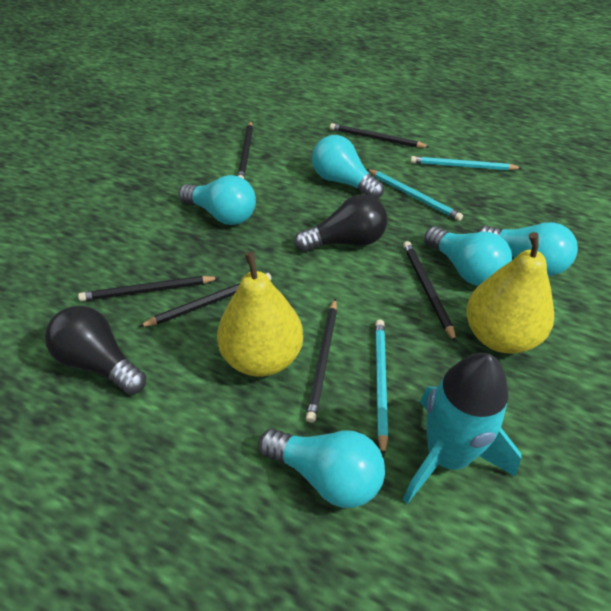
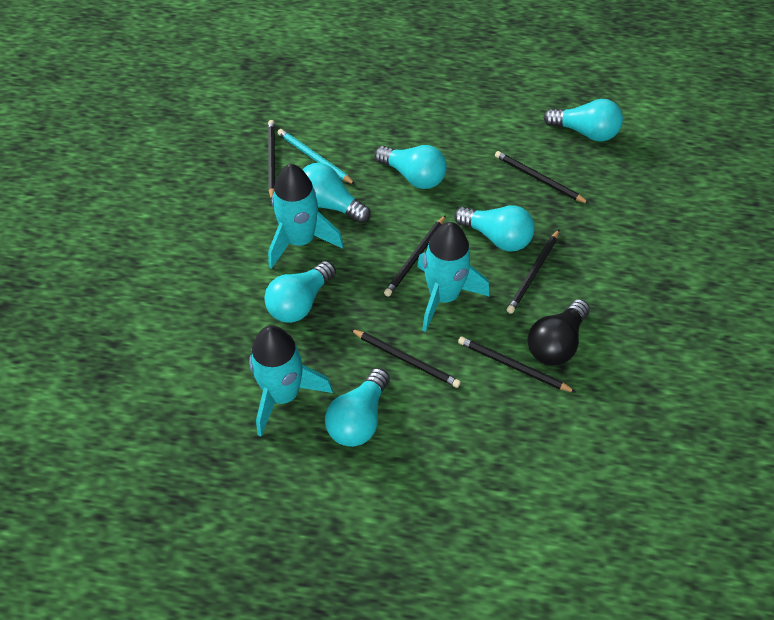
black light bulb: [45,306,146,395] [295,195,387,252] = 2 -> [528,299,590,365] = 1
turquoise light bulb: [179,175,256,225] [259,429,385,508] [312,135,384,199] [424,226,512,286] [477,222,578,276] = 5 -> [264,261,336,323] [302,163,371,223] [325,368,390,447] [375,145,447,189] [454,205,535,251] [543,99,623,141] = 6
turquoise pencil: [367,169,463,221] [375,320,388,457] [410,156,521,170] = 3 -> [277,129,355,185] = 1
turquoise rocket: [403,353,521,504] = 1 -> [249,325,333,436] [268,164,344,269] [417,222,490,332] = 3
yellow pear: [217,252,303,377] [466,232,554,354] = 2 -> none = 0

